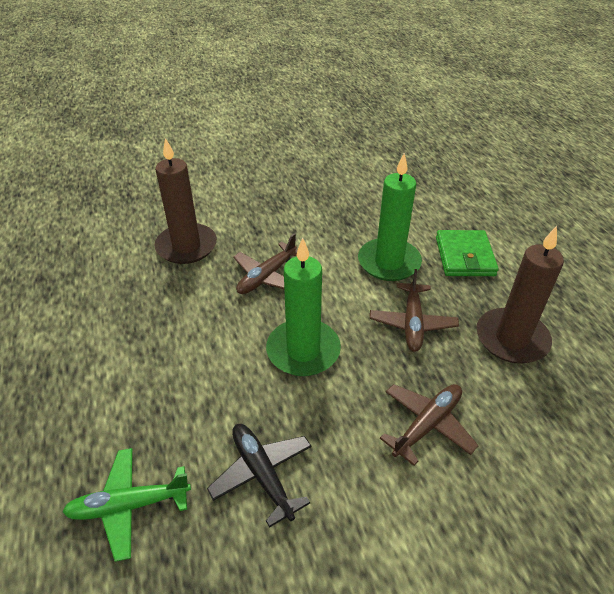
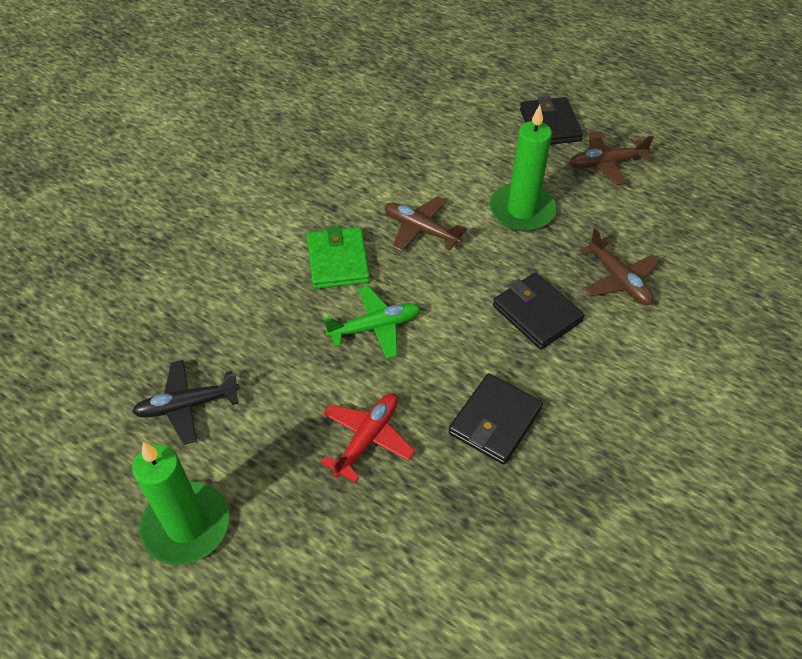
black wallet: none = 0 -> [448,373,543,465] [493,272,584,350] [520,96,583,145] = 3
brown candle: [154,138,217,264] [477,226,564,364] = 2 -> none = 0
red plane: none = 0 -> [321,393,415,483] = 1

